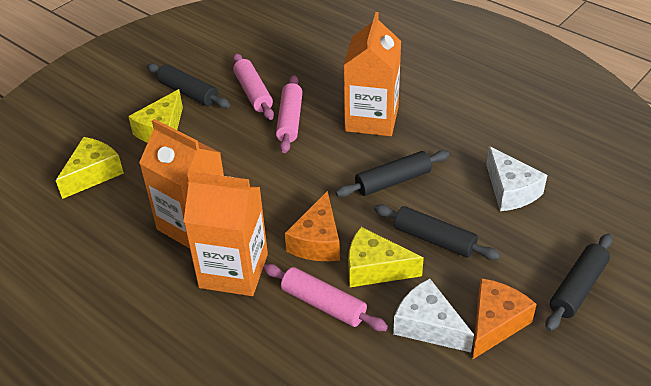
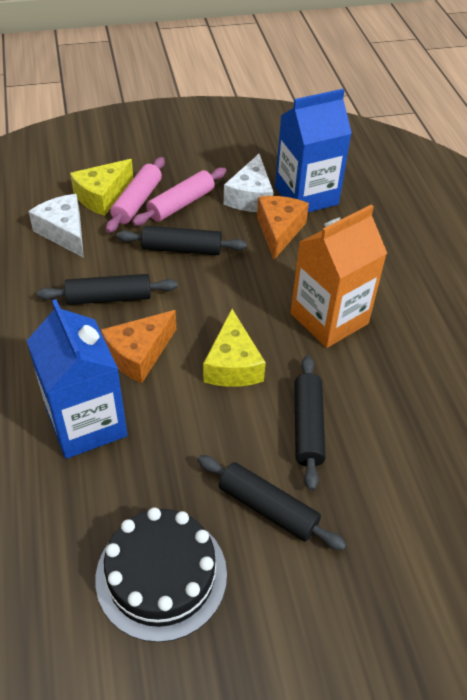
black cake: none = 0 -> [96,508,227,642] = 1
blue carton: none = 0 -> [27,299,127,459] [275,89,352,213] = 2
orange carton: [139,119,224,248] [183,171,268,296] [343,12,401,136] = 3 -> [291,205,387,348] = 1
pink rolling pin: [233,53,274,120] [263,264,388,331] [276,75,303,153] = 3 -> [106,157,165,233] [132,167,226,226] = 2
yellow cheese: [56,137,124,199] [128,89,183,143] [348,227,424,287] = 3 -> [70,159,134,216] [203,309,266,387] = 2

